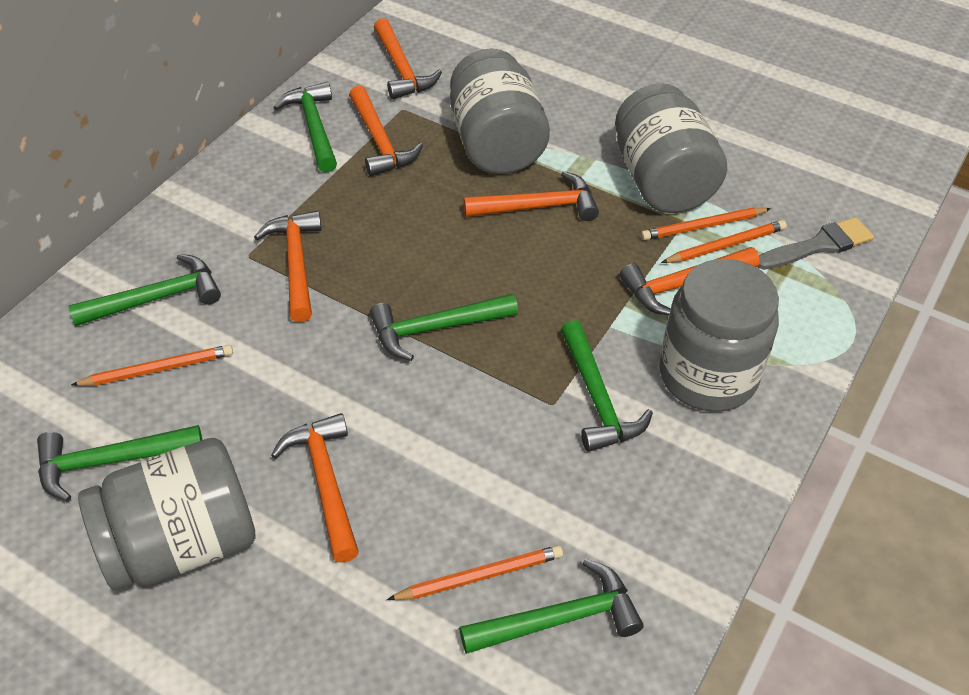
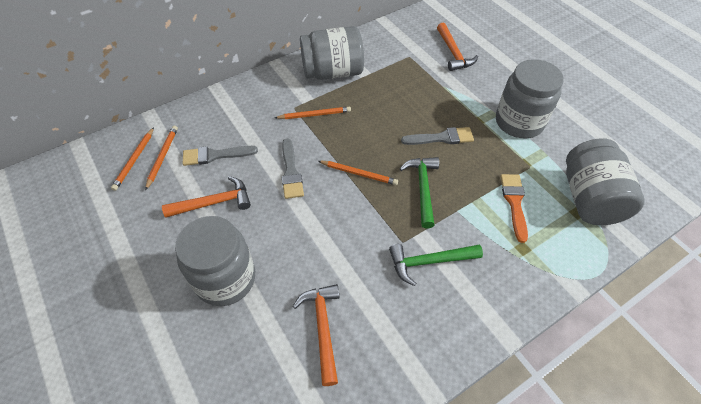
green hammer: [37,425,202,502] [68,254,221,326] [273,82,337,173] [370,294,518,361] [459,559,644,654] [561,320,653,452] = 6 -> [389,244,483,286] [400,157,439,228] = 2
grey brush: [757,217,874,270] = 1 -> [183,146,258,166] [282,138,304,199] [401,127,474,145] = 3
orange brush: none = 0 -> [500,174,528,243] = 1
orange hammer: [254,211,322,322] [271,413,359,563] [349,86,423,177] [374,18,442,99] [463,171,599,221] [620,247,760,315] = 6 -> [162,176,251,218] [293,284,340,386] [437,23,478,71] = 3

